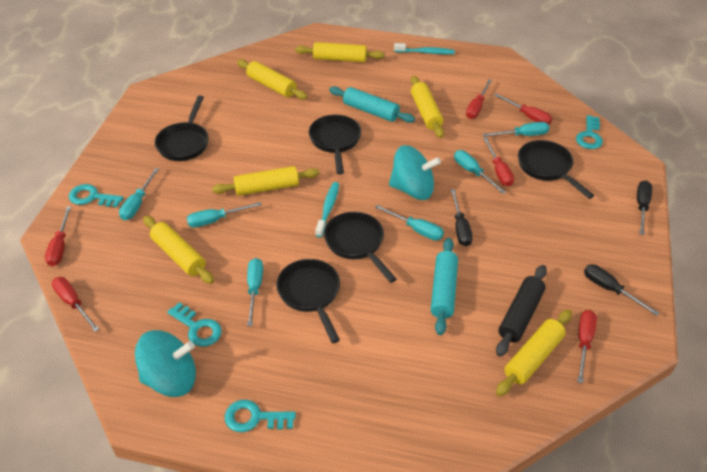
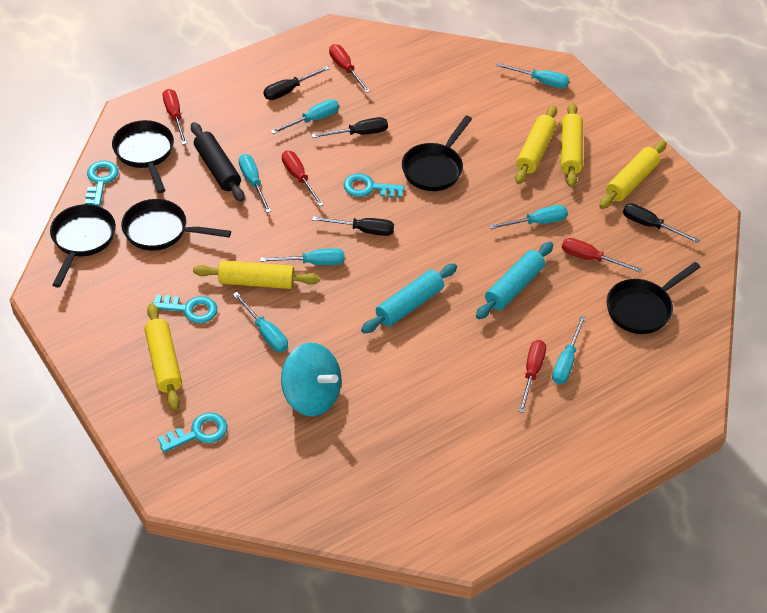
black screwdriver: [451,189,473,246] [584,264,659,316] [637,180,653,235] = 3 -> [263,66,330,100] [312,117,388,138] [312,216,394,236] [623,203,700,243] = 4
red screwdriver: [45,206,71,266] [52,277,99,332] [466,79,492,119] [483,137,514,187] [494,93,552,125] [577,310,597,384] = 6 -> [163,89,187,145] [282,151,324,207] [329,44,370,93] [518,340,546,413] [562,238,643,273] = 5
turquoise screwdriver: [119,168,159,220] [187,202,262,228] [247,258,263,326] [375,205,444,241] [454,150,506,194] [483,122,549,137] = 6 -> [233,292,288,352] [239,154,271,213] [260,248,345,265] [271,99,339,134] [489,205,568,229] [496,63,569,88] [552,316,586,384] = 7
turquoise spinning top: [135,330,196,397] [389,145,441,200] = 2 -> [281,343,341,416] = 1
turquoise toothbrush: [315,182,339,237] [394,43,455,54] = 2 -> none = 0
yellow rolling pin: [143,216,214,284] [212,166,319,196] [237,59,307,100] [295,42,385,62] [411,76,444,138] [496,309,572,396] = 6 -> [144,303,182,410] [193,260,320,289] [515,105,557,184] [561,102,583,187] [599,141,667,209] = 5

